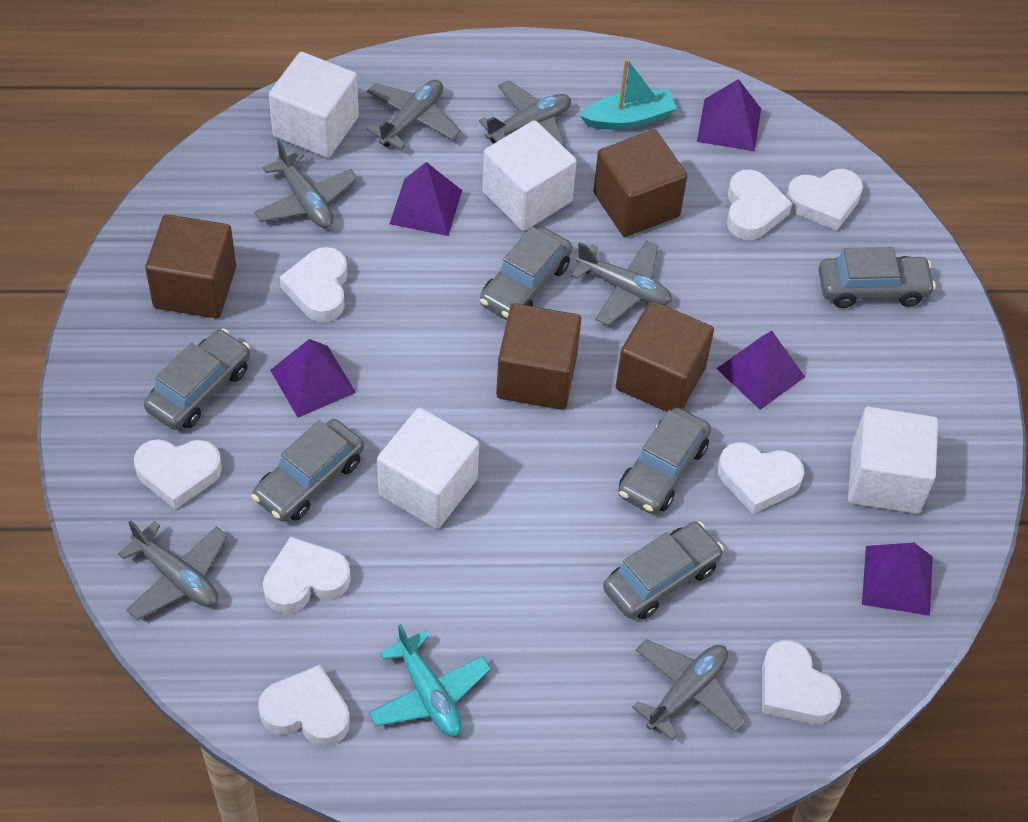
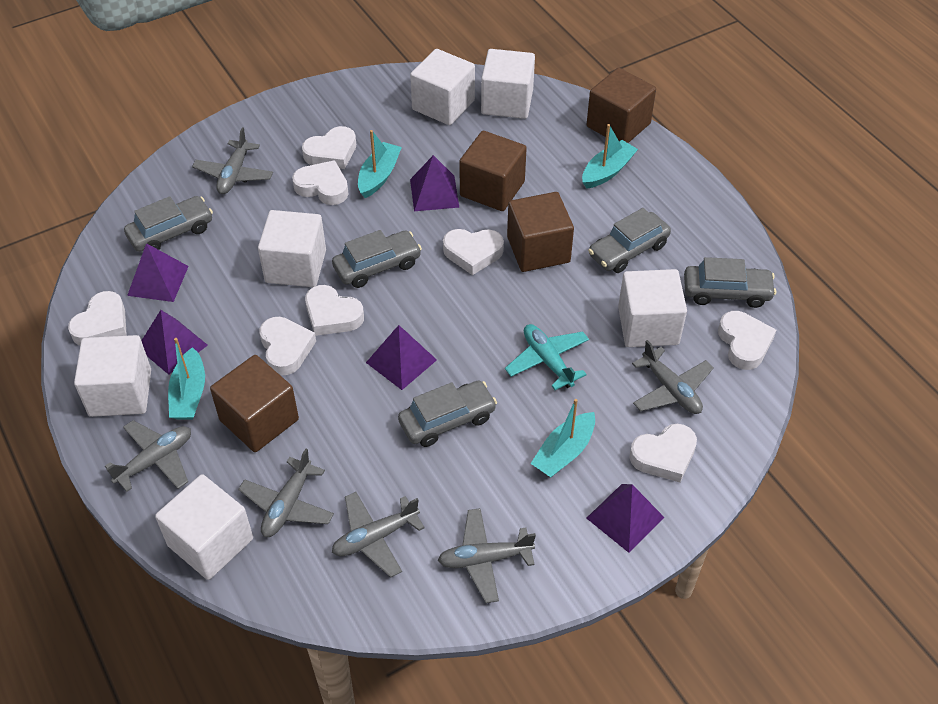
grey car: [144,329,250,430] [252,419,364,522] [480,227,572,320] [603,522,724,619] [618,408,711,514] [818,247,936,308] = 6 -> [124,196,213,252] [332,230,422,288] [398,381,497,447] [588,208,671,273] [684,257,776,308] = 5
turquoise boat: [580,58,677,129] = 1 -> [168,338,205,420] [358,130,402,198] [531,399,595,477] [582,124,638,189] = 4
white cube: [269,52,359,158] [377,408,479,529] [482,120,577,231] [848,407,938,514] = 4 -> [74,335,151,417] [155,474,253,580] [258,210,326,287] [410,49,475,125] [481,49,535,119] [618,269,687,347] = 6

